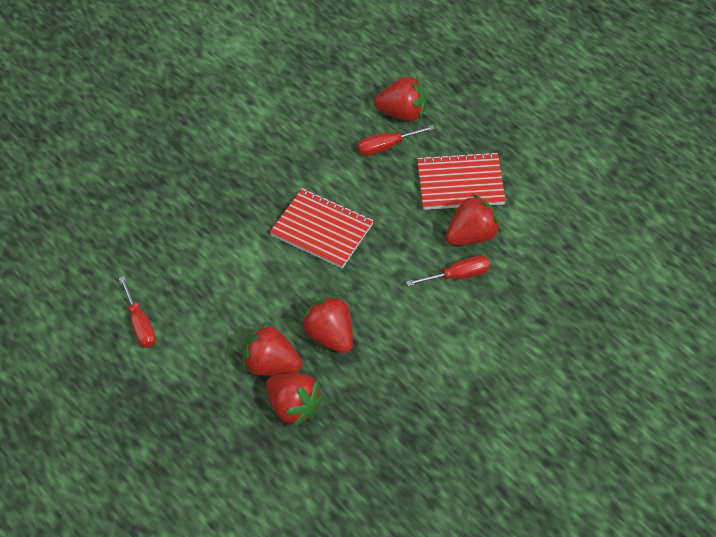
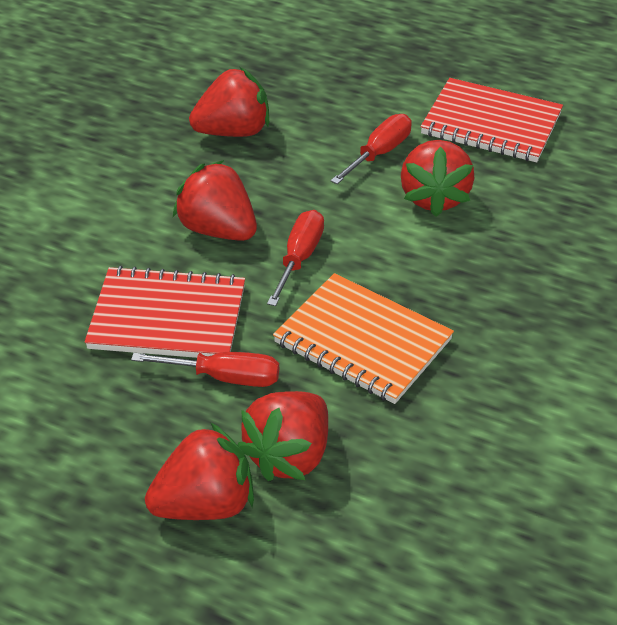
orange notebook: none = 0 -> [273,273,454,404] = 1

